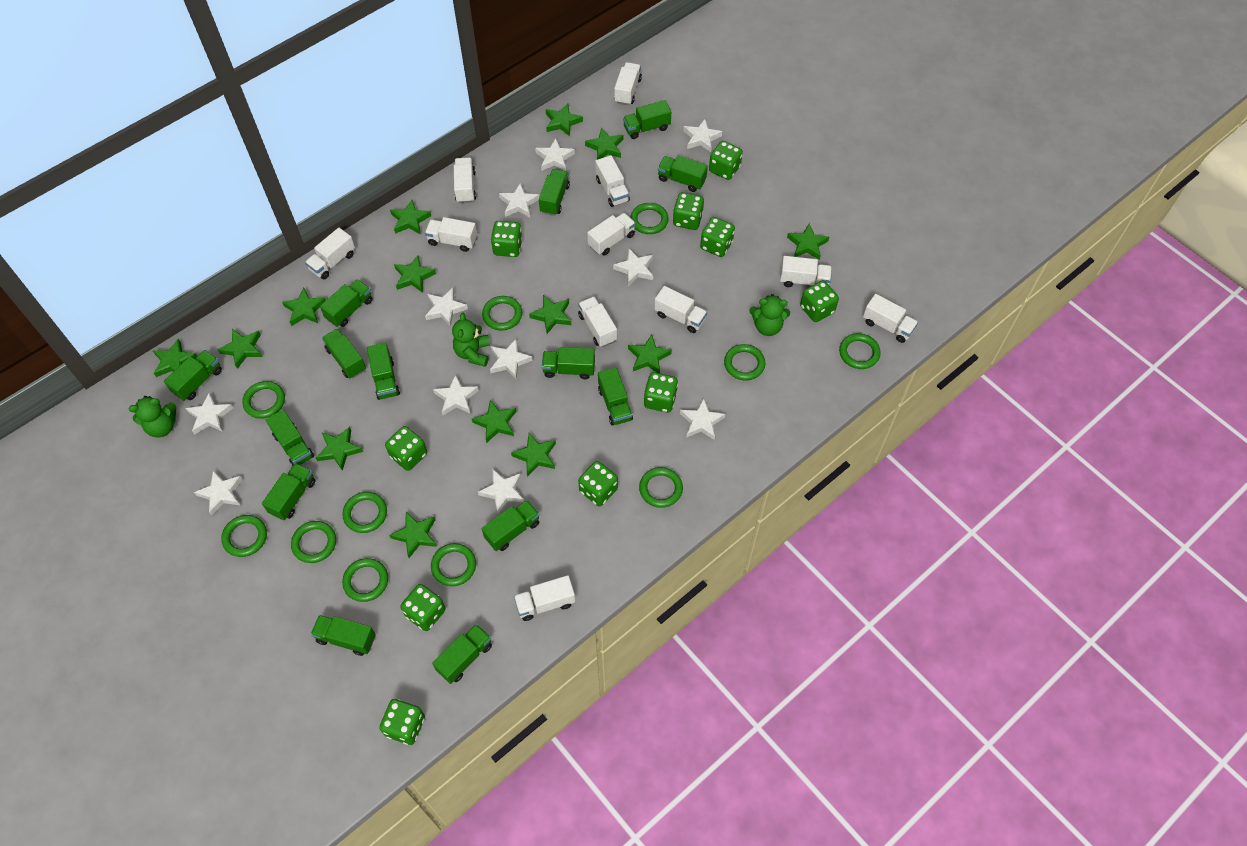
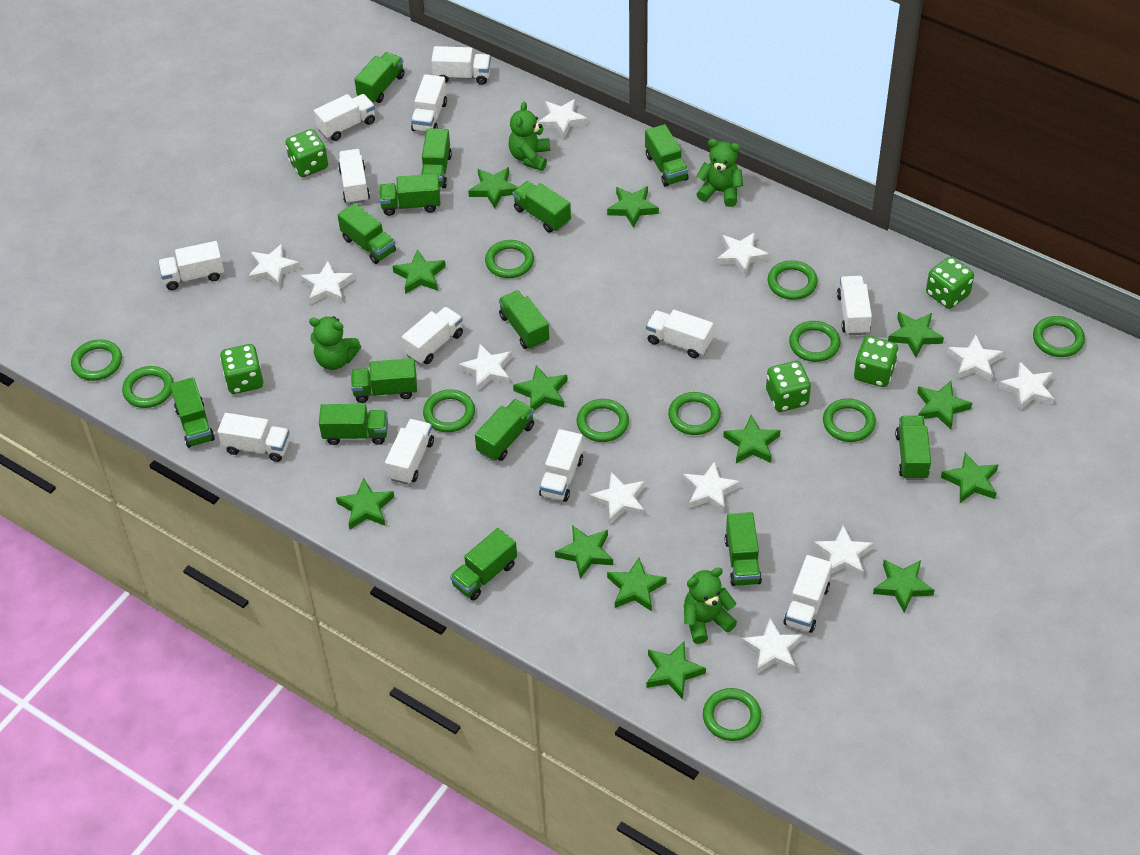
green dice: [379,699,425,745] [385,426,427,471] [400,584,446,631] [491,221,522,257] [578,461,618,506] [644,372,678,413] [673,192,704,230] [700,217,735,257] [709,141,743,180] [800,281,839,322] = 10 -> [220,344,263,394] [285,129,328,177] [766,361,811,412] [854,336,898,387] [926,257,974,309] = 5
green star: [153,339,197,377] [217,329,263,369] [282,288,326,326] [316,427,363,471] [389,512,437,558] [390,200,431,235] [394,255,436,293] [472,400,516,443] [511,433,556,477] [529,295,571,334] [546,103,583,136] [585,128,623,160] [628,335,672,373] [787,224,829,260] = 14 -> [336,478,394,529] [393,249,446,294] [468,167,518,208] [513,365,568,411] [555,525,613,579] [607,186,659,228] [607,558,667,611] [647,641,706,699] [723,415,781,463] [873,559,935,613] [888,312,944,357] [917,381,972,430] [941,452,998,503] = 13
green teddy bear: [128,396,176,437] [452,313,490,367] [749,294,790,336] = 3 -> [309,316,361,370] [508,102,550,171] [684,568,737,644] [696,139,743,207] = 4
white truck: [305,228,355,279] [425,217,477,252] [454,157,476,203] [514,575,575,621] [578,296,617,347] [587,213,636,256] [595,155,630,207] [614,62,642,105] [654,286,707,333] [780,256,832,287] [863,294,918,343] = 11 -> [158,241,224,290] [218,413,290,462] [314,94,375,141] [338,149,370,204] [385,419,434,485] [402,307,463,364] [411,74,447,132] [431,46,491,85] [539,429,583,502] [646,310,713,358] [783,555,832,633] [837,276,872,335] = 12

